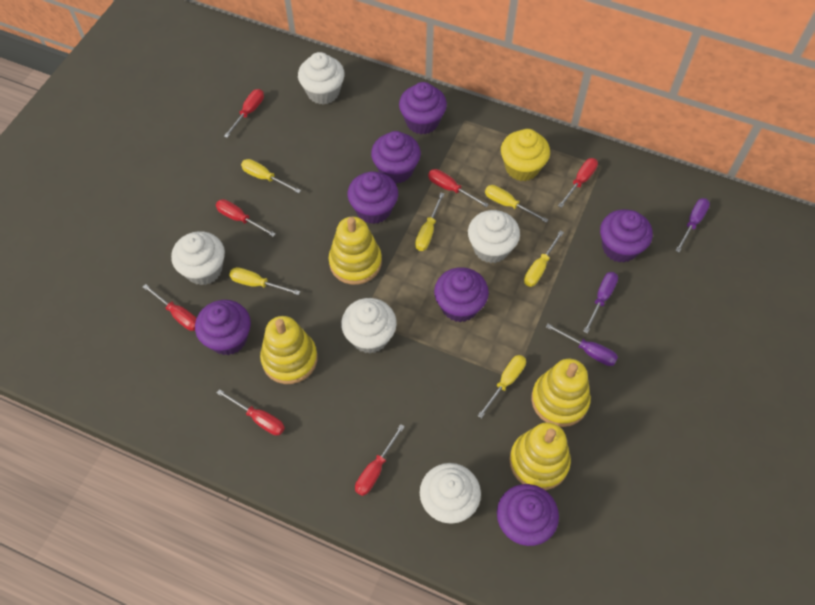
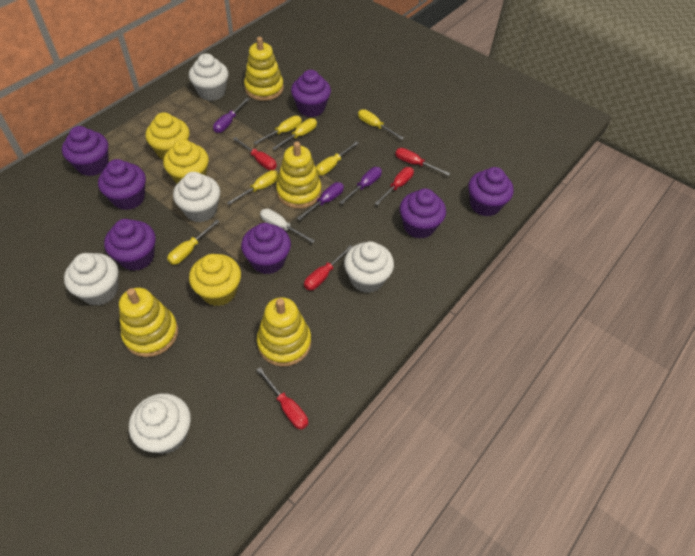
red screwdriver: [143,284,196,331] [216,199,276,237] [217,389,285,436] [224,89,264,138] [355,424,405,496] [428,169,489,208] [558,158,598,208] = 7 -> [233,137,277,170] [256,367,308,430] [304,245,353,290] [375,167,414,205] [395,148,450,176] = 5
white screwdriver: none = 0 -> [260,209,315,243] = 1
yellow cupcake: [501,129,550,181] = 1 -> [145,112,190,160] [163,139,209,184] [189,254,241,306] = 3

